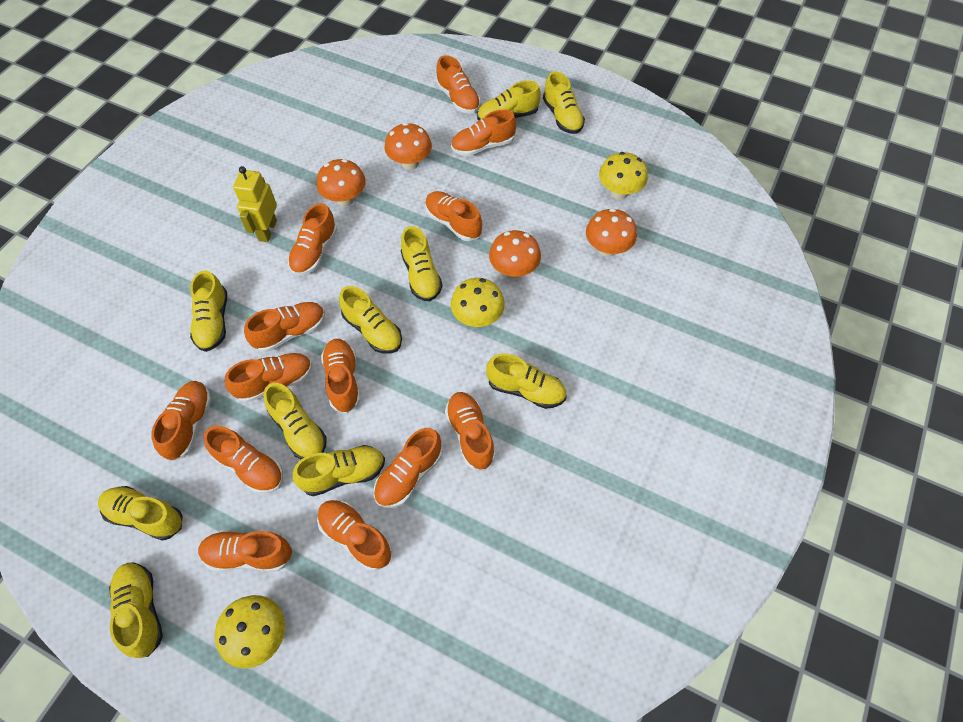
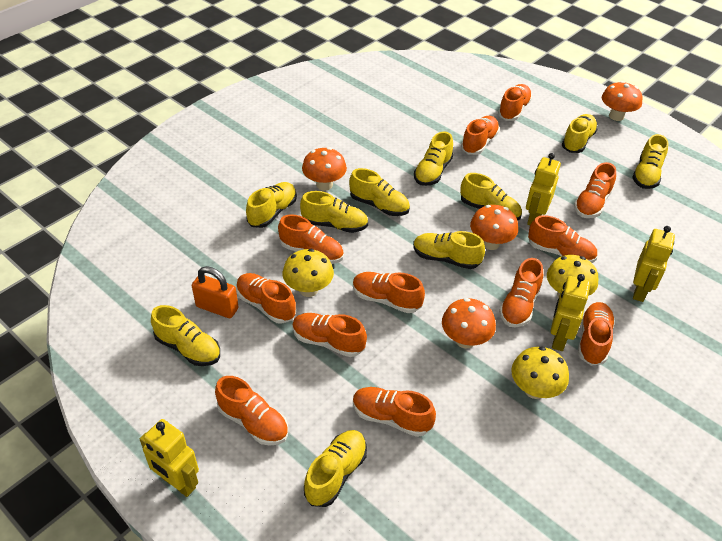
orange padlock: none = 0 -> [192,266,239,318] = 1
orange shoe: [151,381,212,461] [198,531,293,572] [204,426,283,494] [225,353,312,403] [244,302,325,352] [288,203,337,276] [317,500,392,571] [321,339,360,413] [374,428,442,508] [425,191,482,241] [436,55,480,114] [445,392,496,470] [451,110,516,156] = 13 -> [215,376,288,446] [236,273,296,324] [278,214,344,264] [292,313,367,357] [353,272,425,313] [353,387,436,437] [461,116,500,155] [498,84,532,121] [499,258,543,327] [528,215,598,263] [574,162,616,218] [578,302,615,366] = 12
yellow robot: [233,166,277,242] = 1 -> [140,419,199,497] [526,153,561,225] [551,274,590,351] [633,226,675,302] = 4

